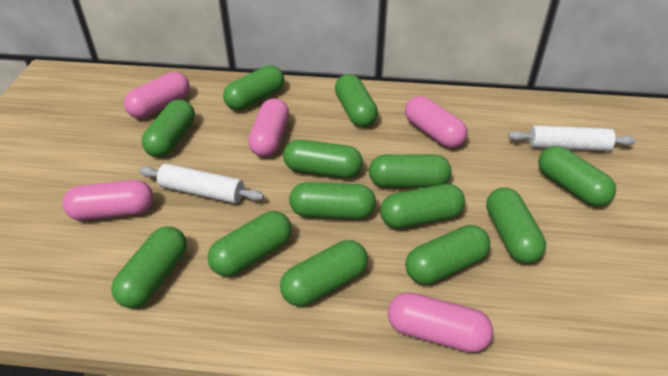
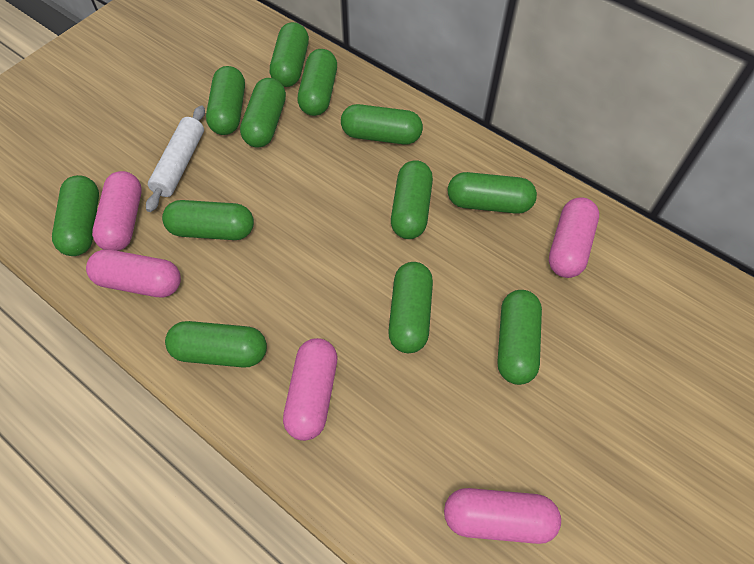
green capsule: [111,226,187,308] [142,99,195,157] [208,211,292,276] [223,65,284,110] [280,240,368,306] [283,140,363,178] [289,182,376,219] [335,74,378,127] [369,154,451,188] [380,184,465,229] [405,225,490,285] [486,188,546,264] [538,146,616,207] = 13 -> [52,175,99,256] [162,200,254,240] [165,321,267,368] [206,66,245,135] [240,78,286,147] [270,22,309,87] [298,49,337,116] [341,104,423,145] [388,262,433,353] [391,160,433,239] [448,172,537,214] [497,290,542,385] = 12
white rolling pin: [139,164,264,204] [508,125,636,151] = 2 -> [146,105,205,212] = 1

